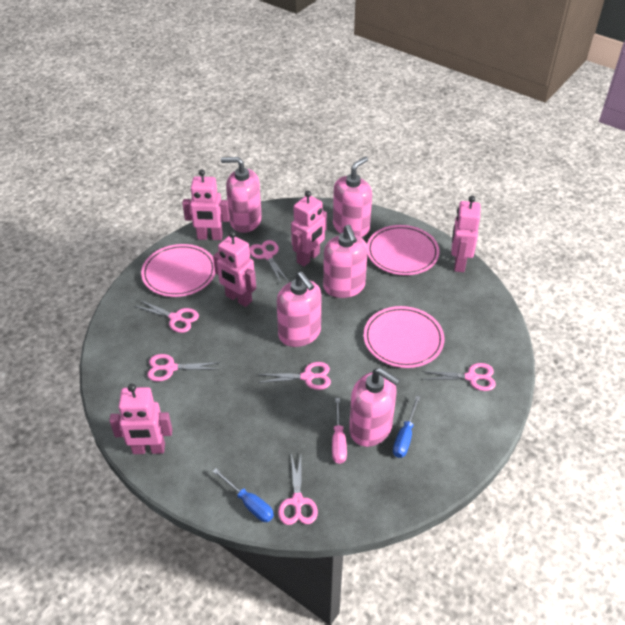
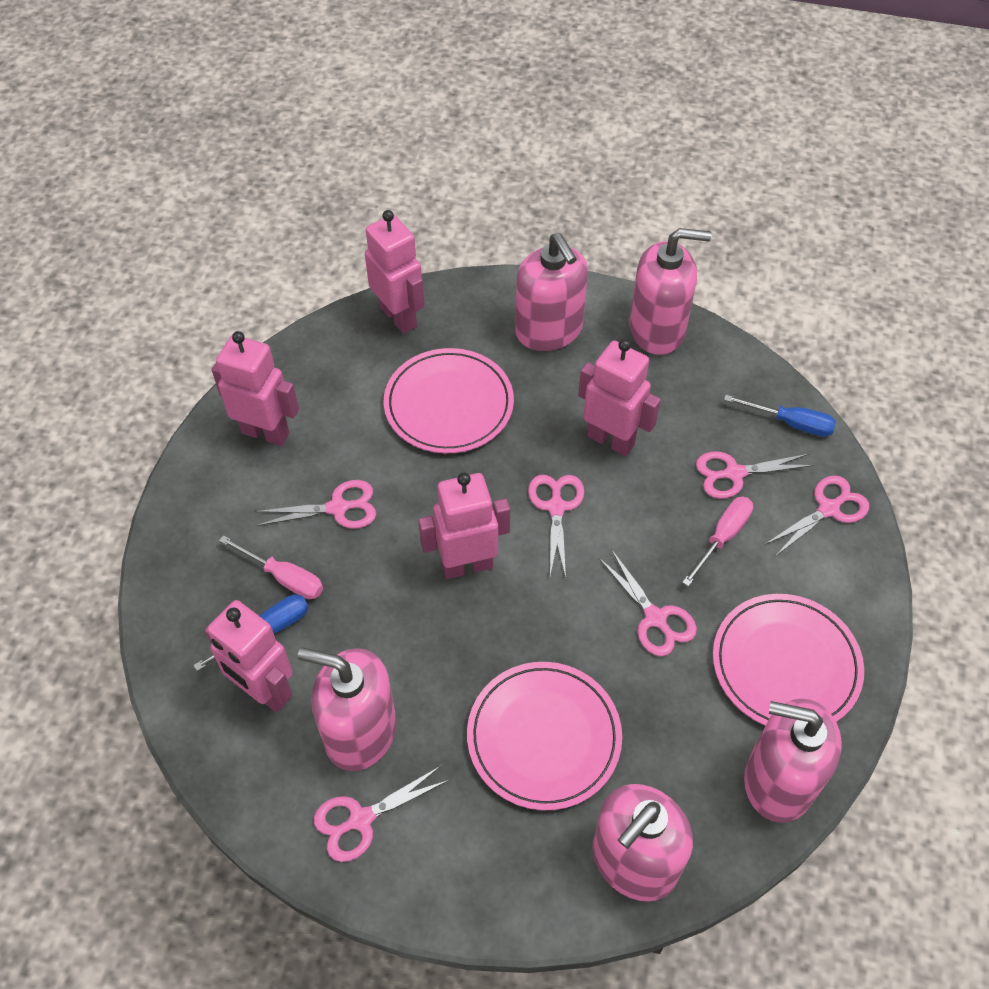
pink screwdriver: [332,398,347,464] = 1 -> [219,535,323,599] [682,497,753,587] = 2

